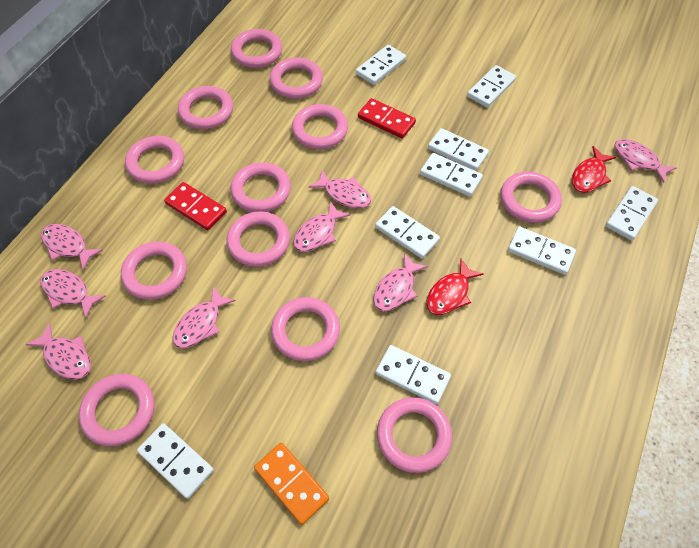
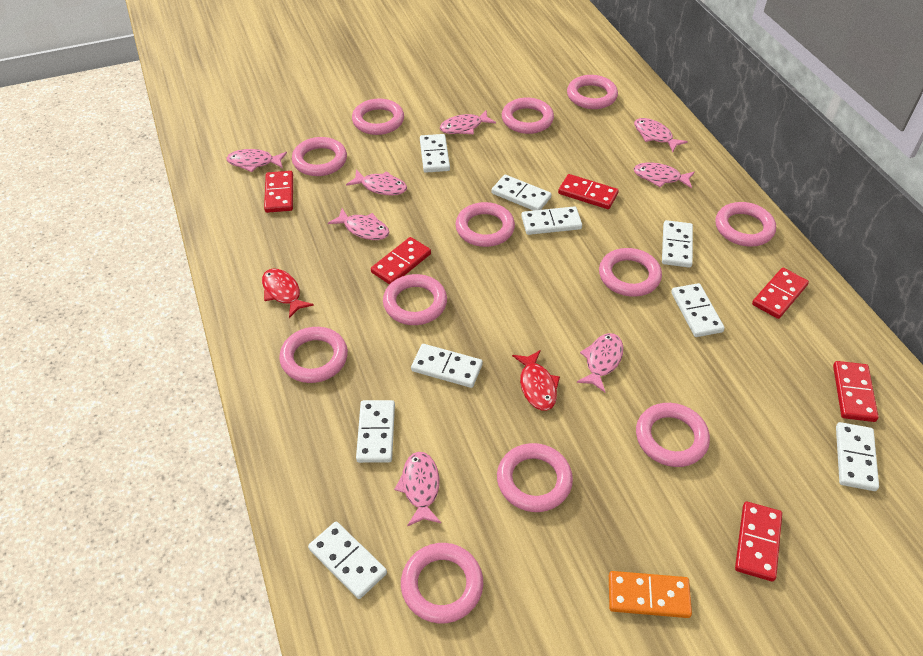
red domino: [164,182,227,230] [358,98,416,139] = 2 -> [264,171,293,213] [371,237,431,285] [558,174,619,209] [735,502,782,581] [752,268,809,319] [833,361,879,422] = 6

